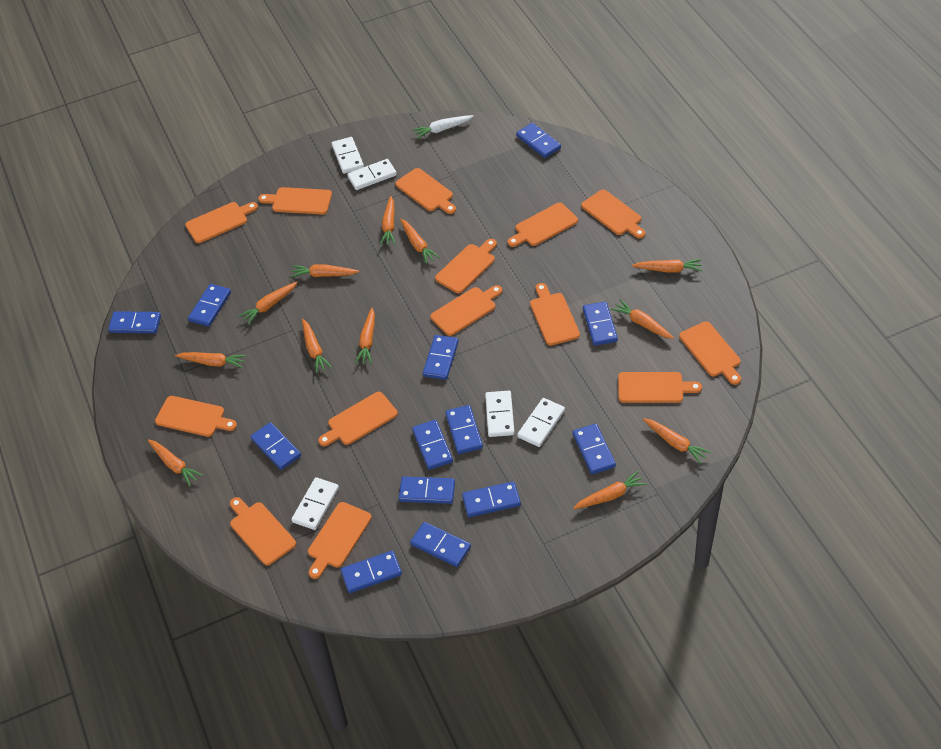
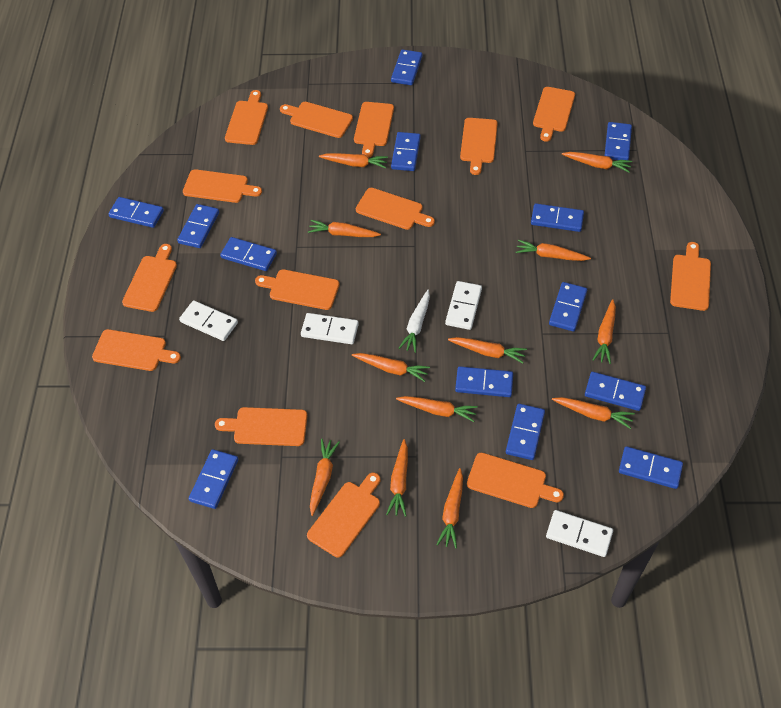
white domino: [291,477,339,530] [332,137,364,174] [347,159,397,190] [485,391,514,437] [517,398,565,447] = 5 -> [179,301,238,341] [301,313,359,344] [445,281,482,330] [546,510,613,557] = 4

